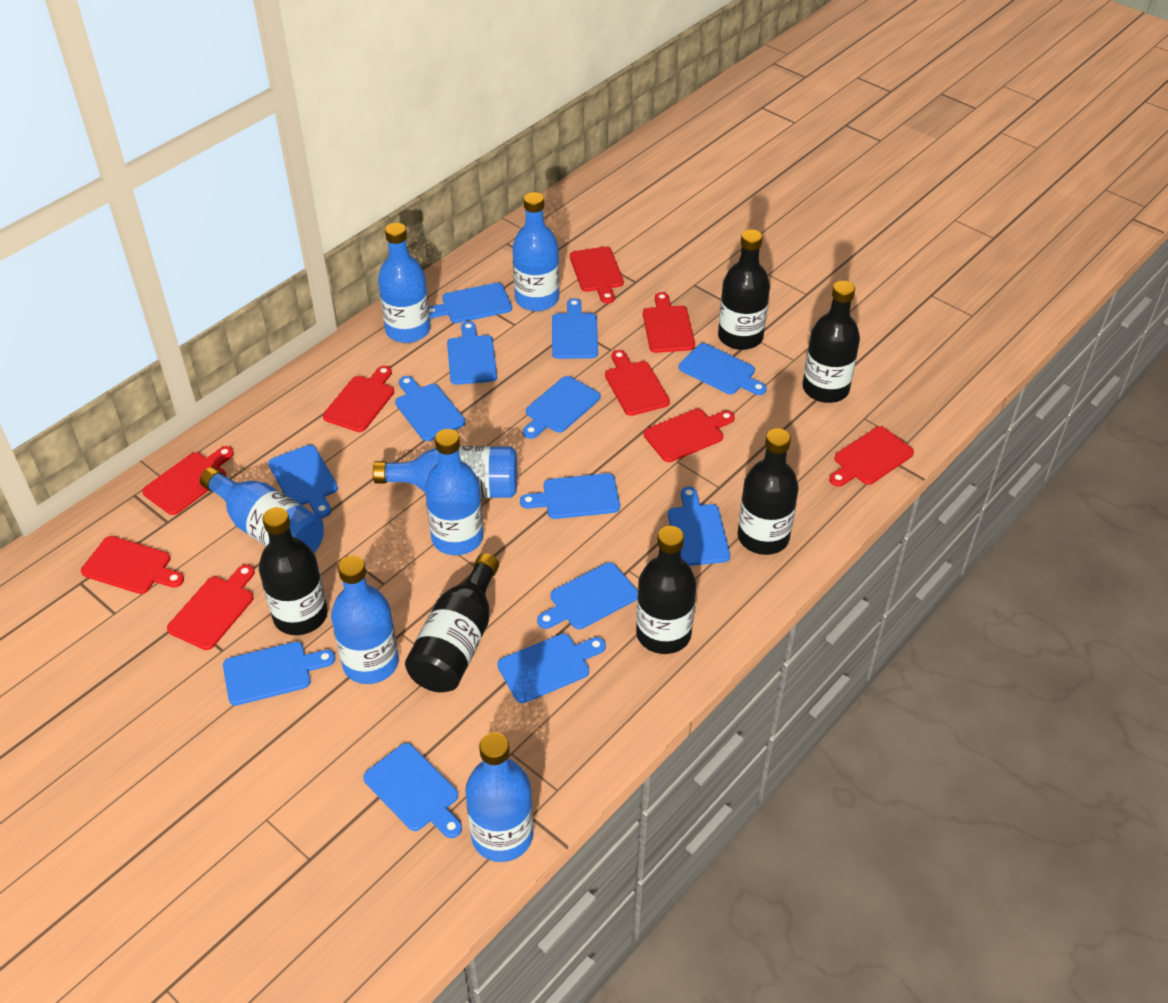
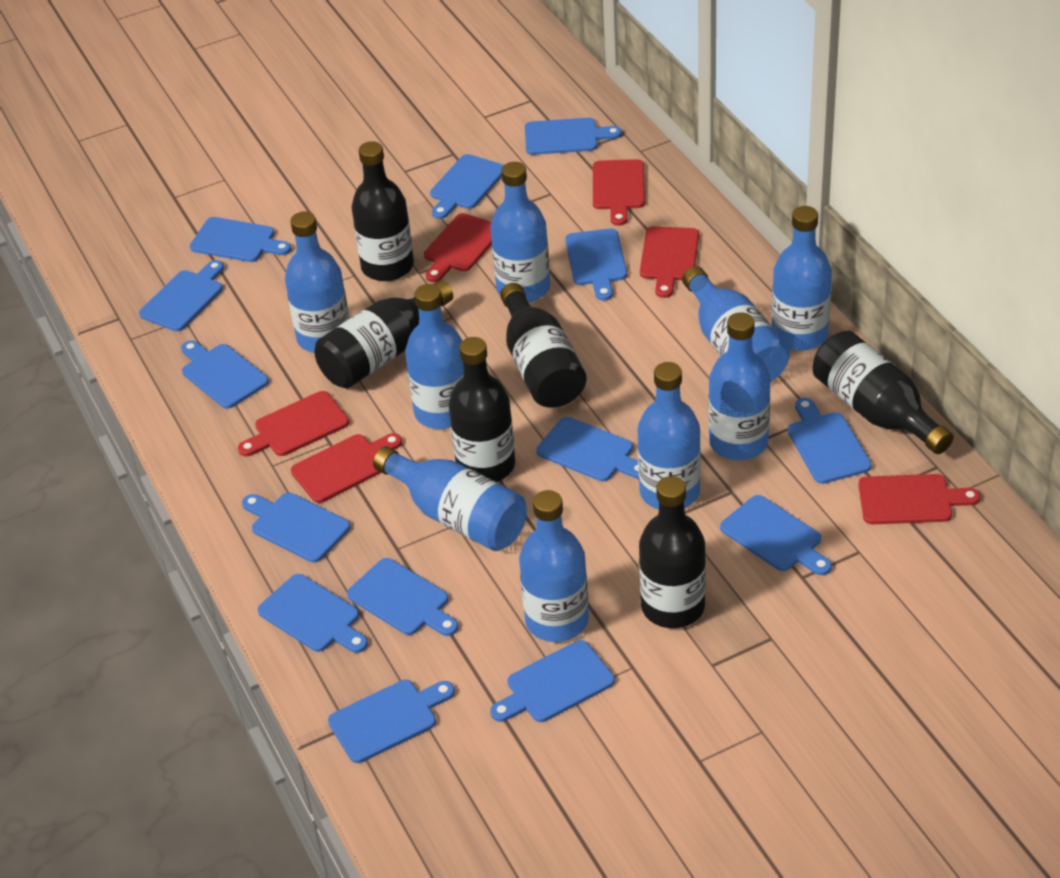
blue bottle: [200,467,324,553] [331,555,399,684] [373,446,517,498] [378,223,431,343] [425,429,484,555] [465,732,533,862] [513,192,559,311] = 7 -> [285,212,349,353] [373,446,527,551] [405,284,464,429] [491,162,550,303] [519,490,589,642] [638,362,701,509] [682,266,790,382] [708,312,771,460] [772,206,832,351] = 9
blue cutting board: [223,642,335,706] [268,445,338,518] [363,743,462,838] [395,376,465,441] [429,283,512,323] [447,321,497,385] [497,634,606,703] [520,473,620,519] [523,376,600,439] [537,562,638,629] [552,298,598,359] [668,487,730,566] [679,343,767,395] = 13 -> [139,260,224,331] [181,340,269,409] [190,217,291,262] [242,493,351,562] [258,574,368,653] [328,680,455,763] [347,558,459,636] [430,154,504,219] [490,640,615,722] [525,118,622,155] [537,417,639,481] [565,228,627,301] [720,495,832,575] [788,398,872,484] = 14
red cutting board: [81,536,184,594] [142,446,234,515] [167,564,255,650] [323,366,394,432] [570,247,624,303] [605,350,670,416] [643,292,695,353] [644,409,735,462] [829,426,914,487] = 9 -> [238,391,349,456] [291,433,402,503] [424,213,492,282] [593,159,645,226] [640,226,699,298] [858,474,981,524] = 6

